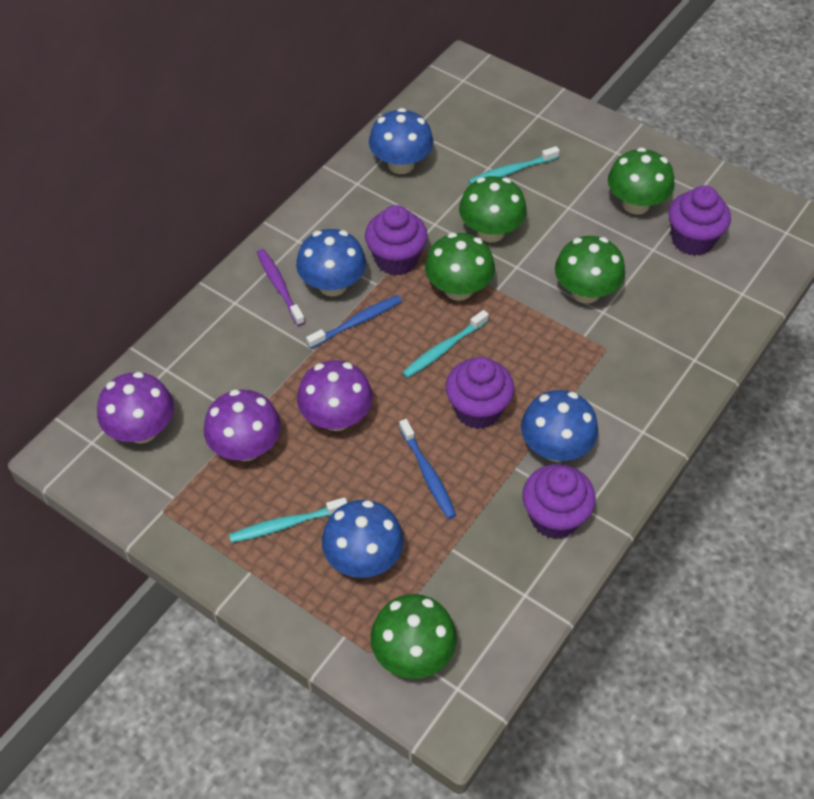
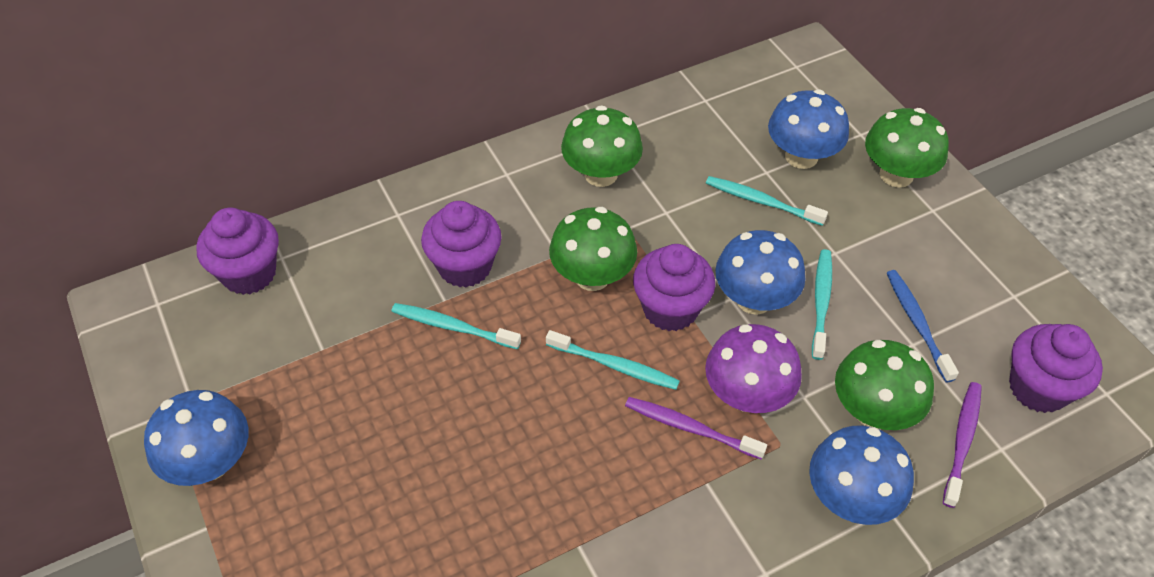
blue toothbrush: [306,295,402,349] [399,419,456,519] = 2 -> [887,270,959,382] = 1
green mushroom: [370,594,457,679] [425,233,495,301] [459,176,527,242] [555,236,625,304] [608,147,675,215] = 5 -> [549,207,637,291] [561,105,643,187] [835,340,934,430] [865,108,949,188] = 4
purple mushroom: [97,372,174,444] [204,389,281,461] [297,360,373,431] = 3 -> [705,324,802,413] = 1
purple toothbrush: [257,249,305,326] = 1 -> [625,397,767,460] [943,382,982,508] = 2
turquoise toothbrush: [229,497,347,543] [402,310,489,378] [468,146,560,184] = 3 -> [391,303,521,349] [546,330,680,390] [706,176,828,226] [812,249,832,360] = 4

